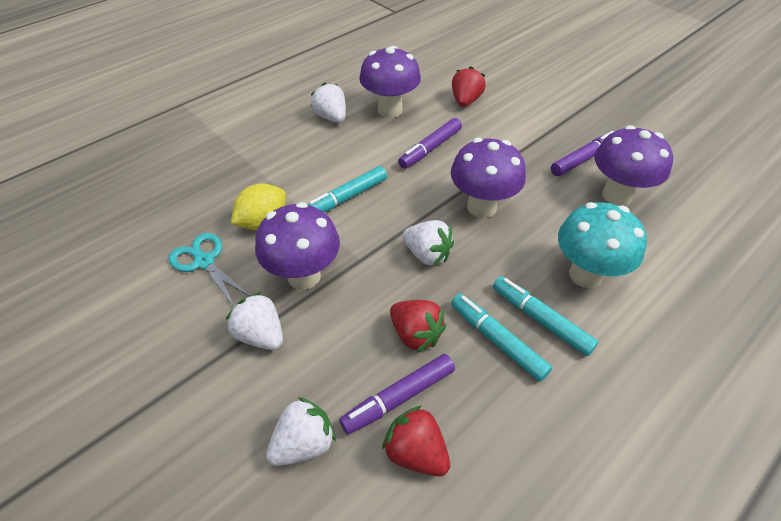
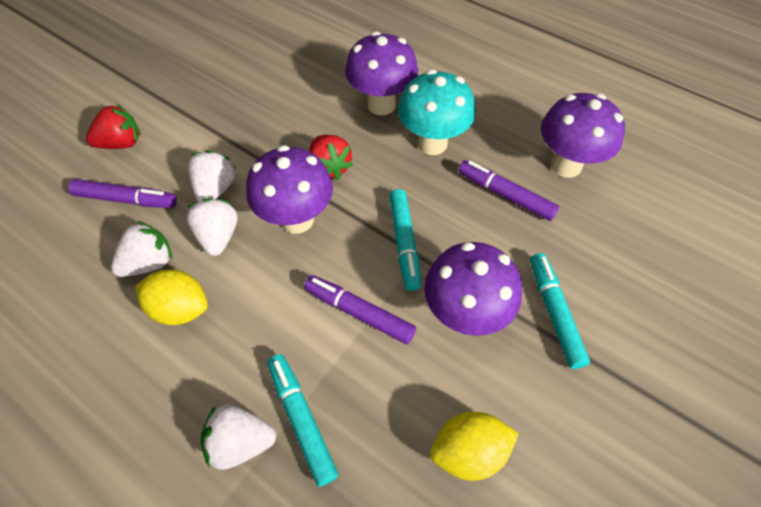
red strawberry: [382,406,450,476] [390,300,446,352] [452,66,486,107] = 3 -> [86,104,141,149] [309,135,353,180] = 2
turquoise scissors: [169,233,251,307] = 1 -> none = 0
yellow lemon: [231,183,286,230] = 1 -> [135,269,208,325] [430,412,519,481] = 2

